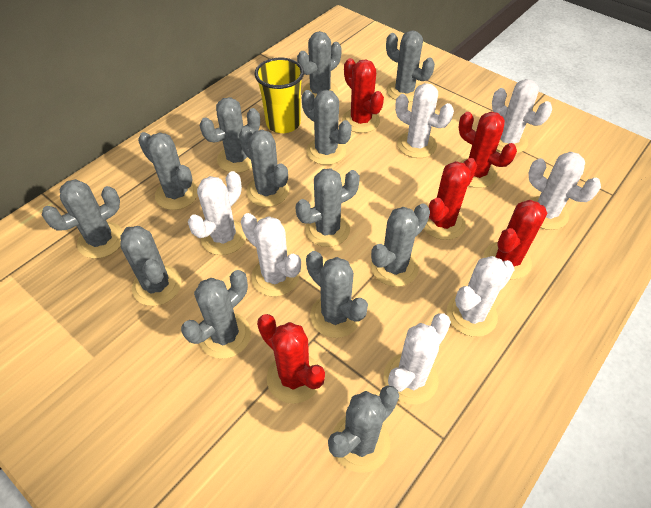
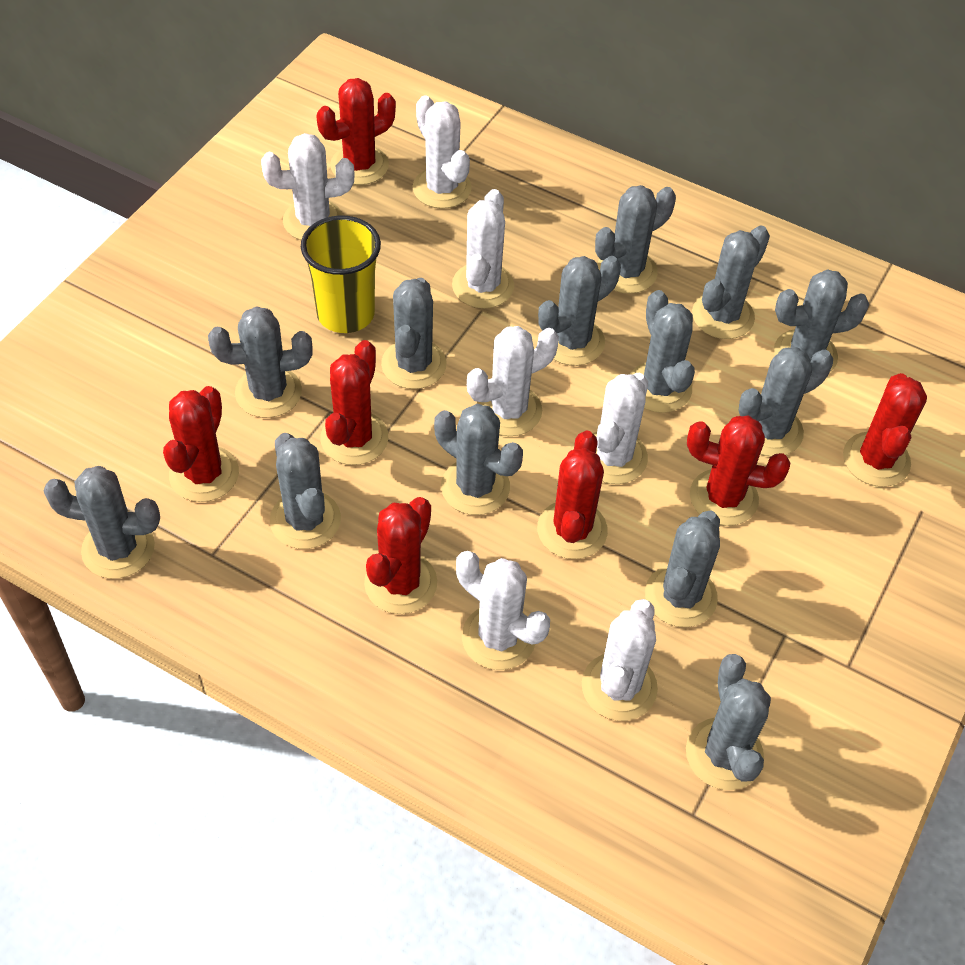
red cactus: [257,314,325,404] [342,58,384,133] [424,158,477,240] [458,112,517,188] [484,200,547,280] = 5 -> [163,386,239,502] [316,78,396,185] [320,340,388,465] [364,497,437,614] [537,430,608,559] [687,416,791,526] [843,373,927,487] = 7

